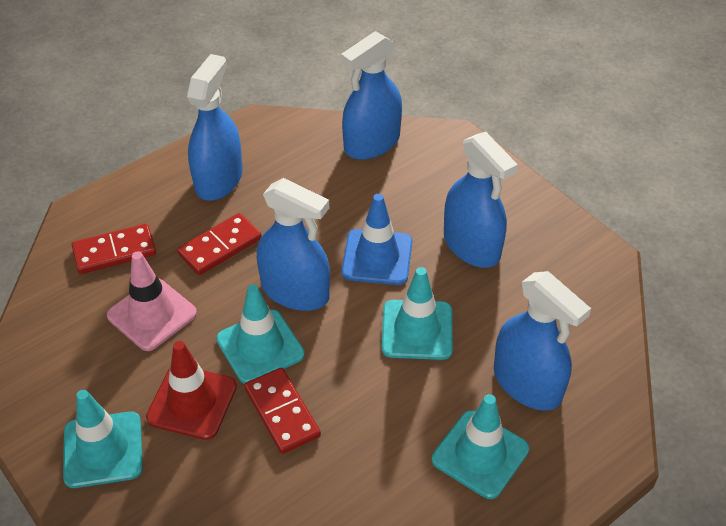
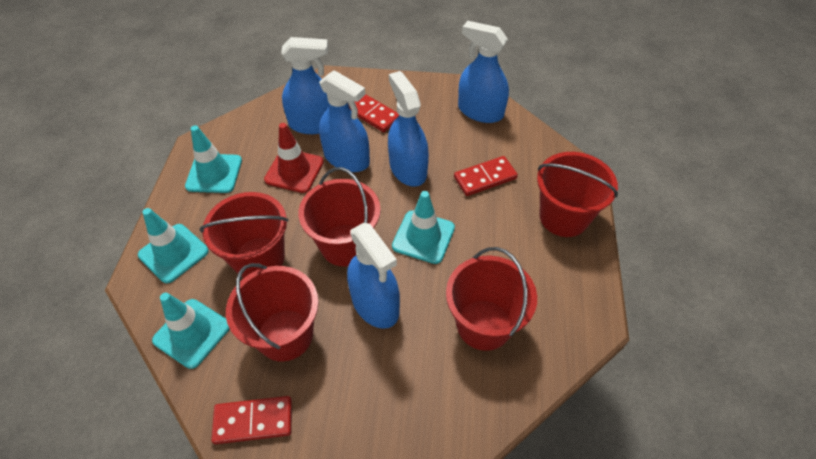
blue traffic cone: [342,194,412,285] = 1 -> none = 0
pink traffic cone: [107,251,197,351] = 1 -> none = 0
red bucket: none = 0 -> [199,192,289,278] [226,263,319,361] [299,167,381,267] [446,247,537,351] [537,152,618,237] = 5

